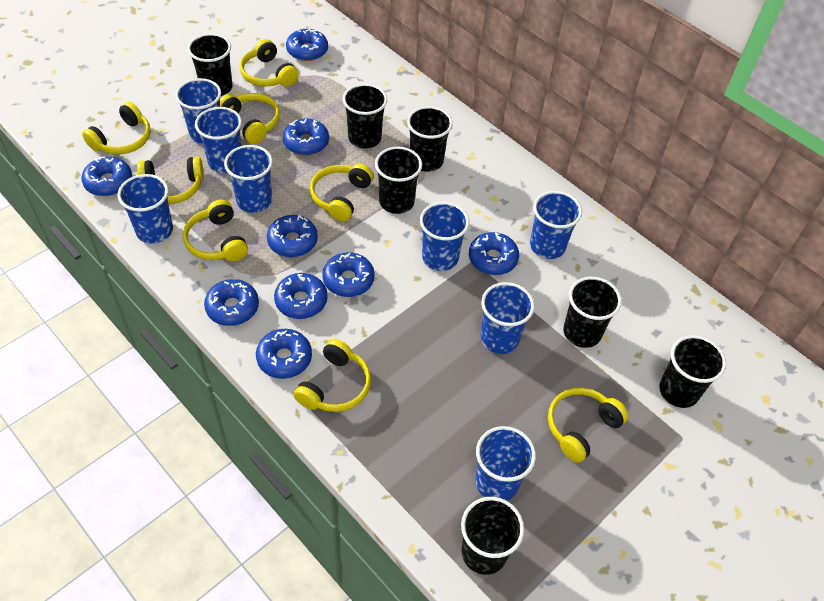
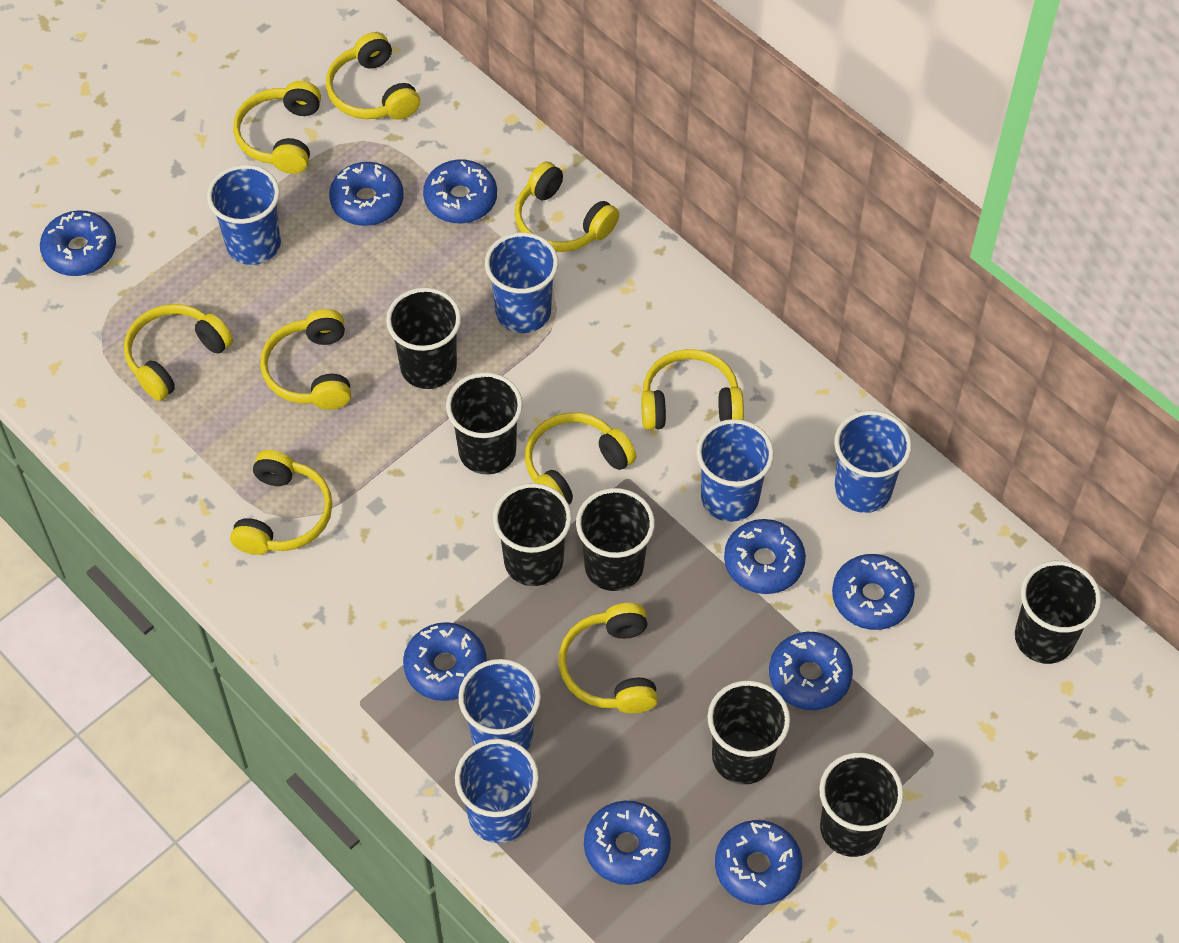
blue cup: [118,174,173,244] [175,78,221,144] [195,107,242,173] [224,145,273,213] [420,202,469,271] [475,426,536,501] [481,282,535,354] [530,191,582,259] = 8 -> [207,165,281,265] [455,739,539,843] [458,659,541,750] [485,232,558,333] [696,419,774,522] [834,410,912,513] = 6
yellow headphones: [82,102,151,154] [137,157,204,204] [183,200,248,261] [220,93,280,144] [240,39,299,87] [293,339,371,412] [310,164,374,221] [548,387,629,463] = 8 -> [124,304,233,401] [230,450,333,555] [233,81,321,174] [260,309,351,410] [326,32,420,120] [515,161,619,252] [525,412,636,505] [559,603,658,714] [641,349,744,430] = 9

